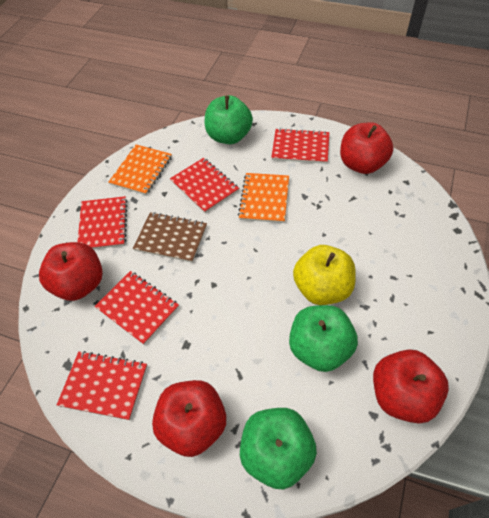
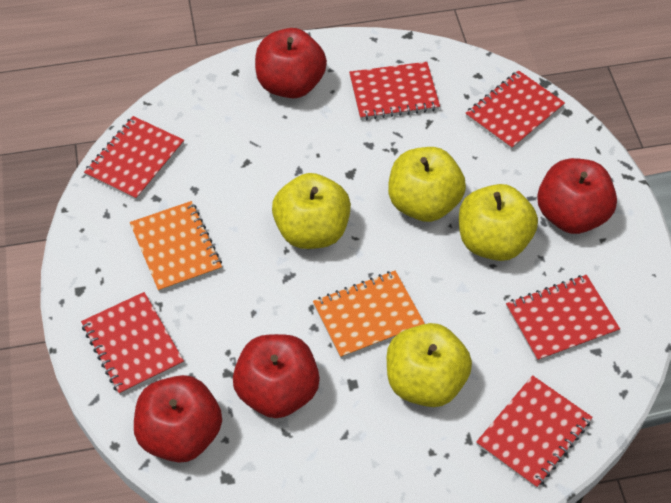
brown notebook: [133,212,207,263] = 1 -> none = 0
green apple: [205,95,253,144] [240,408,317,490] [289,305,358,372] = 3 -> none = 0
red notebook: [57,351,147,420] [78,196,127,249] [94,271,179,345] [170,158,239,213] [271,128,329,164] = 5 -> [81,292,184,395] [84,116,184,200] [349,62,440,120] [465,70,565,150] [476,375,593,488] [506,275,620,362] = 6
yellow apple: [293,245,356,305] = 1 -> [272,173,351,249] [387,323,472,407] [388,147,466,222] [459,184,538,261] = 4

